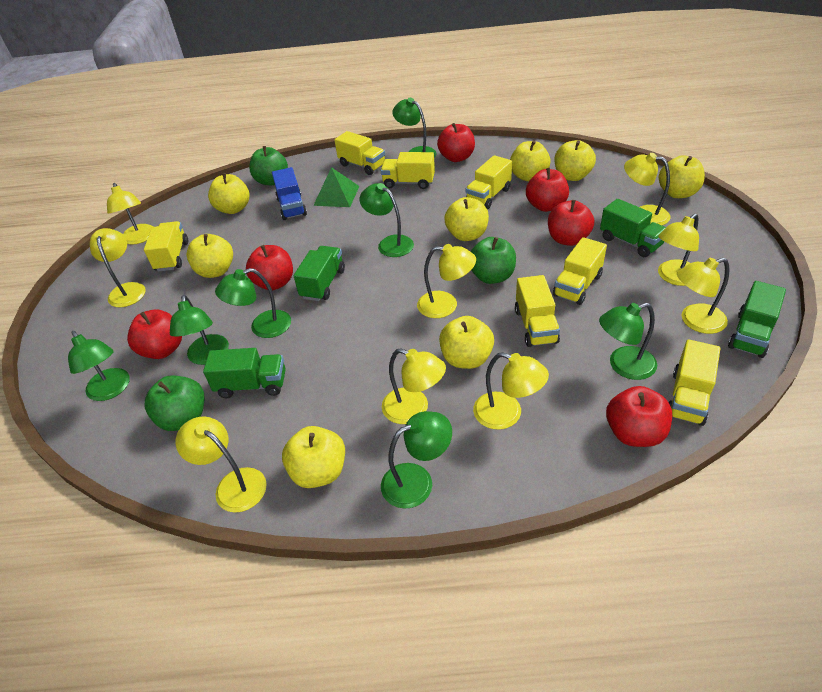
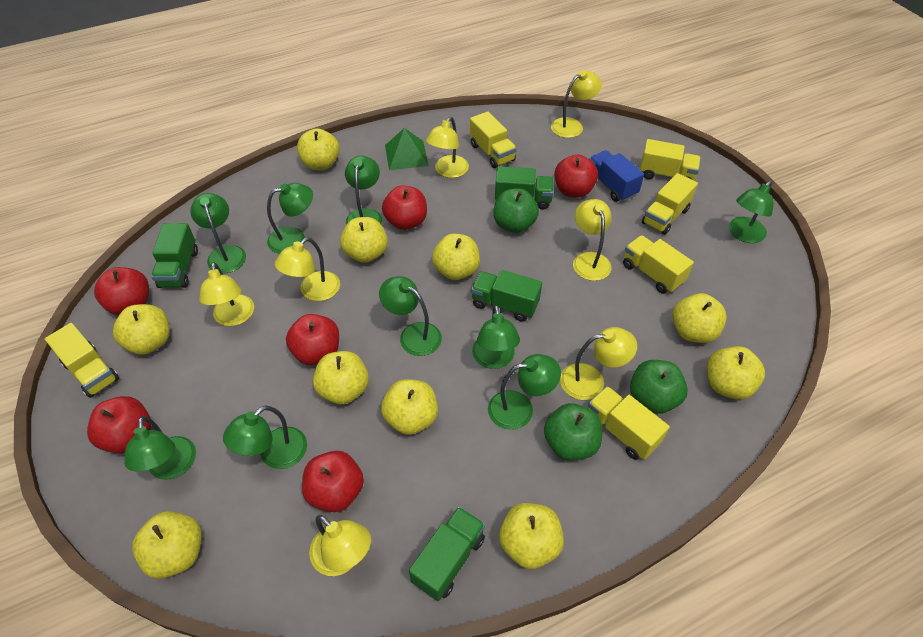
green lamp: [68,331,130,401] [170,295,229,365] [215,268,291,338] [360,183,414,257] [381,411,452,509] [392,98,437,158] [599,303,657,380] = 7 -> [124,416,196,480] [190,193,246,274] [223,406,307,469] [267,183,313,254] [345,156,382,225] [379,276,442,356] [472,305,520,369] [488,354,561,430] [729,180,774,243] = 9
yellow apple: [187,234,233,278] [208,173,250,214] [282,426,345,488] [439,316,494,369] [444,197,489,241] [510,140,551,181] [554,140,596,181] [659,155,705,198] = 8 -> [113,304,170,355] [132,511,202,579] [297,128,340,170] [313,351,369,405] [340,217,388,263] [381,379,438,435] [432,234,480,280] [499,503,564,569] [672,293,727,343] [707,346,765,400] = 10
yellow lamp: [90,228,146,307] [107,183,153,245] [175,417,267,513] [382,348,446,424] [417,244,476,318] [473,352,549,430] [624,153,671,225] [658,214,699,286] [677,258,730,334] = 9 -> [199,262,254,326] [275,237,340,301] [309,515,371,576] [426,117,469,178] [551,70,602,138] [560,327,637,400] [573,199,612,281] = 7
yellow truck: [144,221,188,271] [334,131,385,175] [380,152,435,189] [466,155,512,209] [515,275,560,347] [553,237,607,305] [669,339,720,426] = 7 -> [45,323,119,398] [470,111,517,168] [588,386,670,460] [623,235,694,293] [640,139,701,181] [642,173,698,235] = 6

